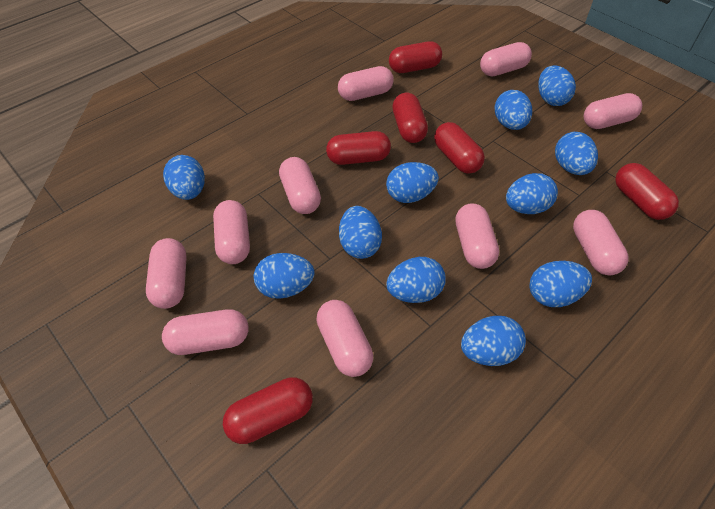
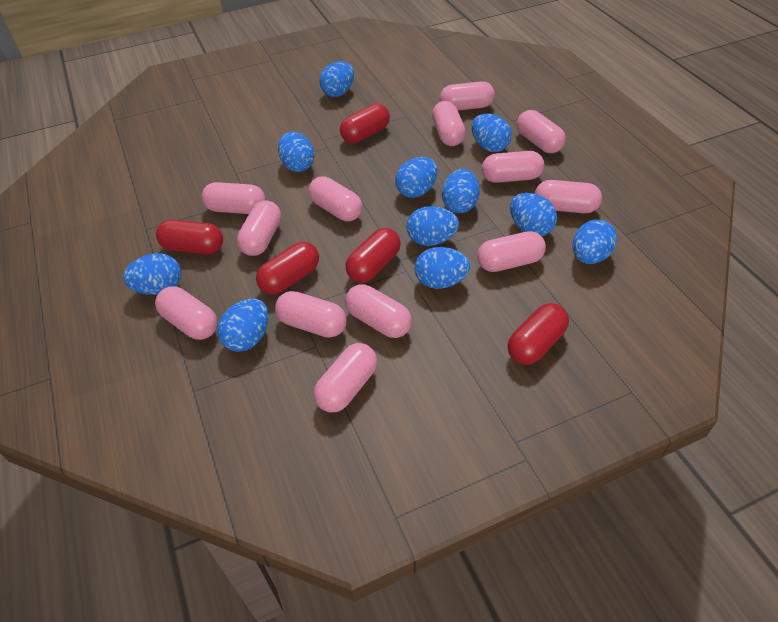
pink capsule: [146,238,187,309] [162,309,249,355] [213,200,250,264] [279,157,321,214] [316,300,373,377] [338,66,394,101] [455,204,499,269] [480,42,532,76] [573,210,629,275] [584,93,642,129] = 10 -> [155,286,218,340] [202,182,266,214] [237,200,281,256] [275,291,347,338] [308,176,362,221] [313,343,377,412] [345,284,412,338] [432,101,466,146] [440,81,495,111] [477,231,546,272] [482,151,544,183] [517,110,566,153] [535,180,602,213] = 13
red capsule: [223,377,313,444] [326,131,391,165] [389,41,442,73] [392,93,428,143] [434,122,485,174] [615,163,679,220] = 6 -> [156,220,223,254] [256,242,319,295] [340,104,390,143] [345,228,401,283] [508,303,569,365] = 5

